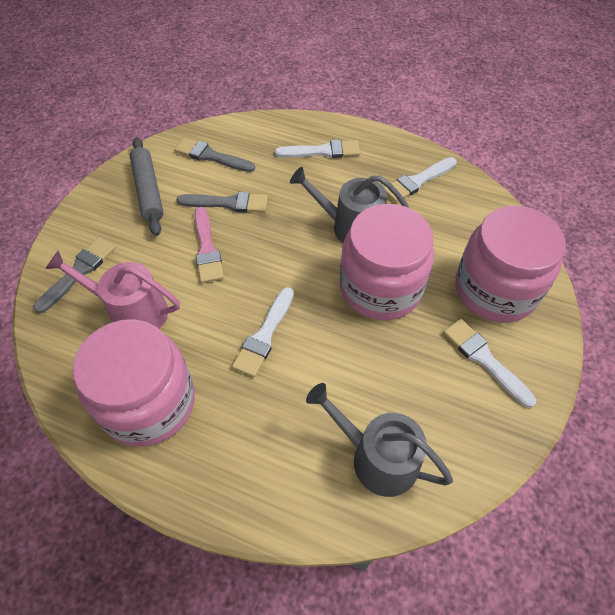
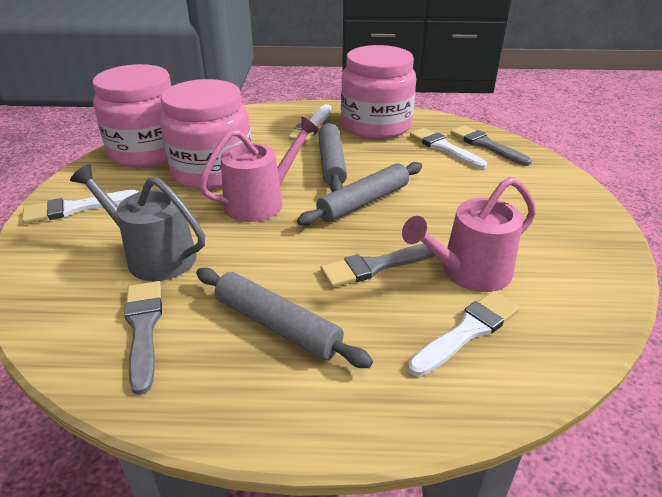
grey rolling pin: [130,138,164,236] = 1 -> [196,268,373,368] [297,162,422,226] [318,120,347,192] = 3
grey watering can: [290,167,409,243] [306,383,453,497] = 2 -> [70,164,205,281] = 1
pink brush: [194,207,224,283] = 1 -> none = 0
pink watering can: [45,251,180,329] = 1 -> [199,116,319,222] [402,177,536,292] = 2

